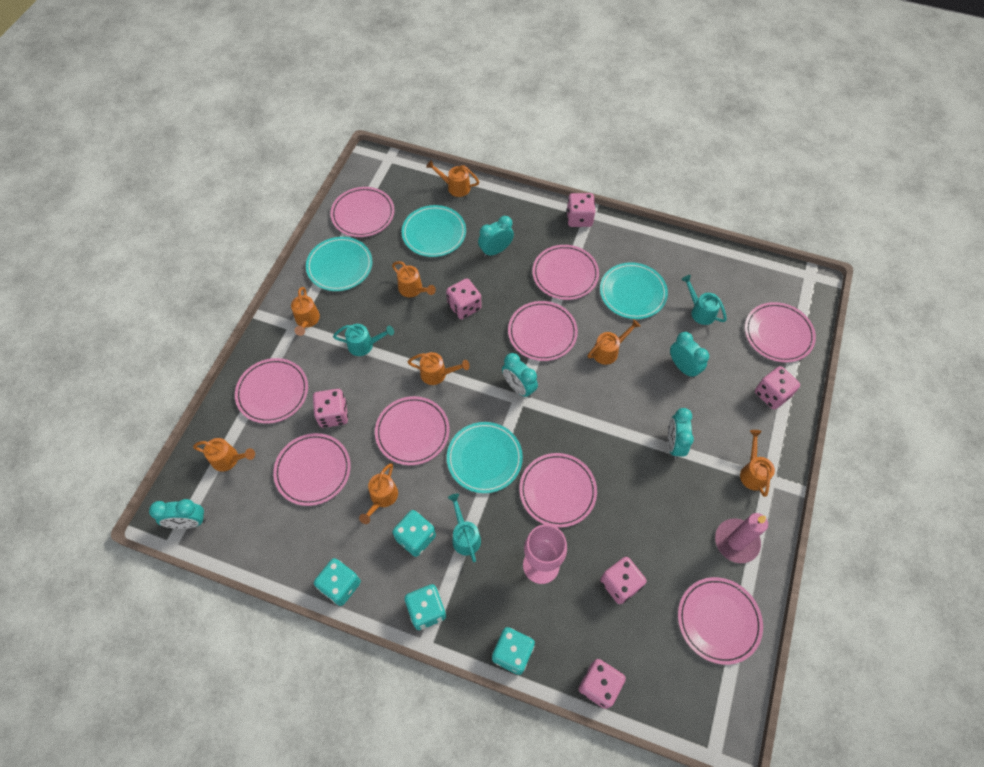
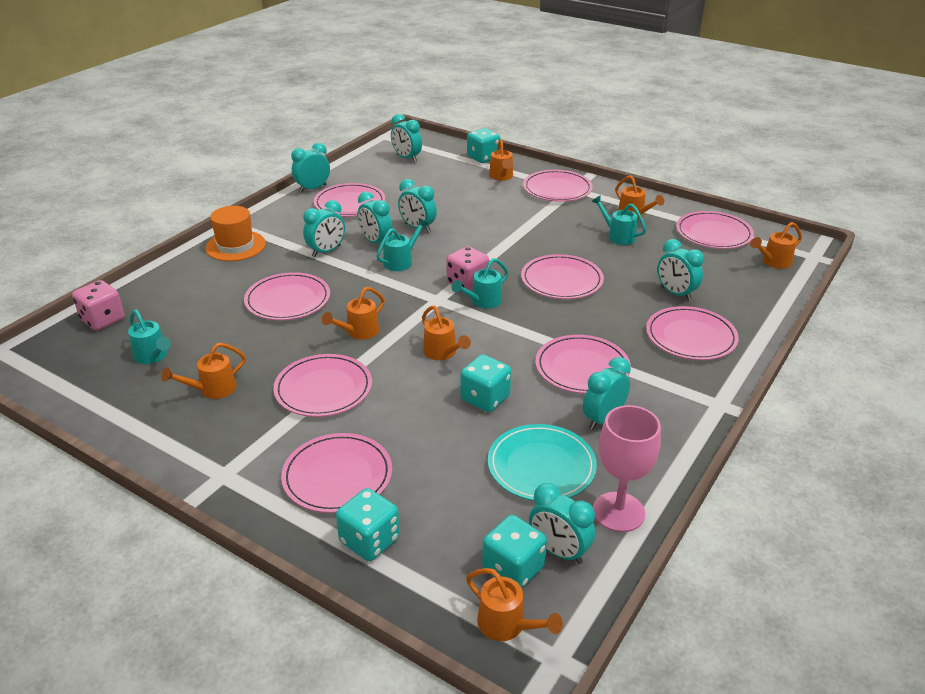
orange hat: none = 0 -> [205,206,266,261] = 1
orange watering can: [193,438,255,472] [291,287,320,336] [359,463,398,524] [392,261,436,297] [408,352,470,385] [426,160,479,197] [588,319,641,365] [740,430,775,497] = 8 -> [161,343,246,399] [322,287,385,340] [422,306,471,360] [466,568,563,641] [489,139,513,181] [615,176,664,219] [750,222,802,269] = 7
pink candle: [715,513,768,563] = 1 -> none = 0
pink dice: [313,389,348,428] [446,278,481,319] [567,193,595,227] [579,659,626,709] [600,557,647,604] [755,366,800,410] = 6 -> [72,280,124,330] [446,246,489,291] = 2
turquoise clock: [149,499,206,529] [478,216,514,257] [502,353,538,398] [668,408,694,459] [670,332,709,378] = 5 -> [291,143,330,193] [303,200,345,257] [357,191,393,248] [391,114,422,162] [398,179,437,233] [529,483,595,564] [583,357,631,430] [657,239,704,301] = 8
turquoise plate: [306,237,373,291] [402,205,466,257] [447,422,523,493] [600,262,668,319] = 4 -> [488,424,597,501] = 1
turquoise watering can: [333,324,394,356] [448,494,481,562] [681,275,727,325] = 3 -> [128,310,171,364] [376,218,428,271] [451,258,508,309] [591,195,646,245] = 4

